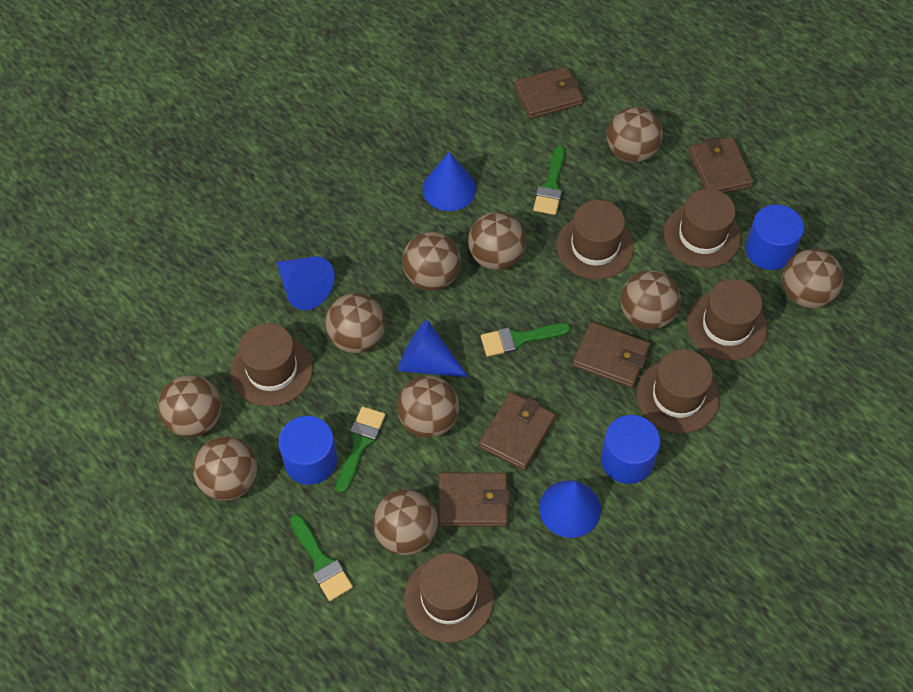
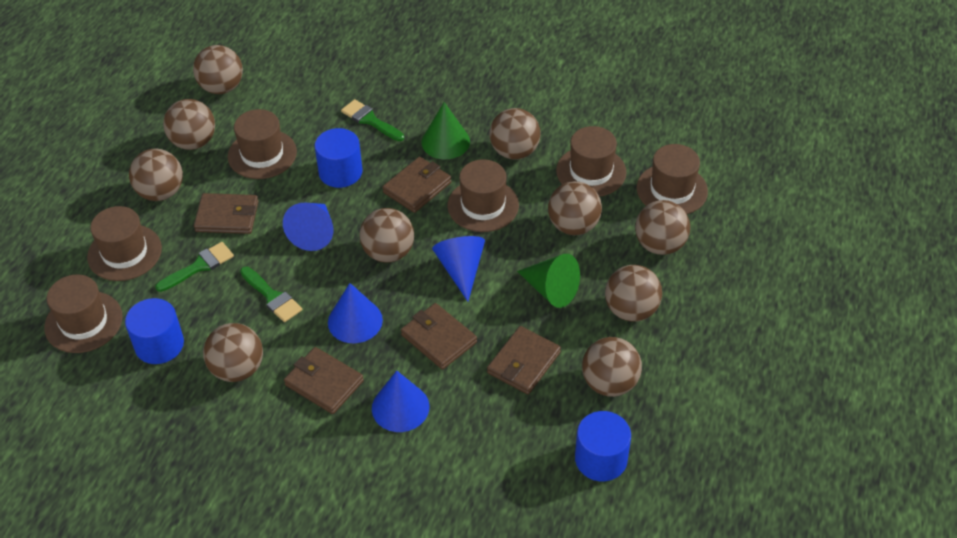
green brush: [290,514,353,601] [336,406,386,493] [481,323,570,357] [533,146,565,215] = 4 -> [155,242,234,292] [240,267,302,322] [341,99,404,141] = 3
green cone: none = 0 -> [422,102,470,159] [517,254,580,308] = 2

